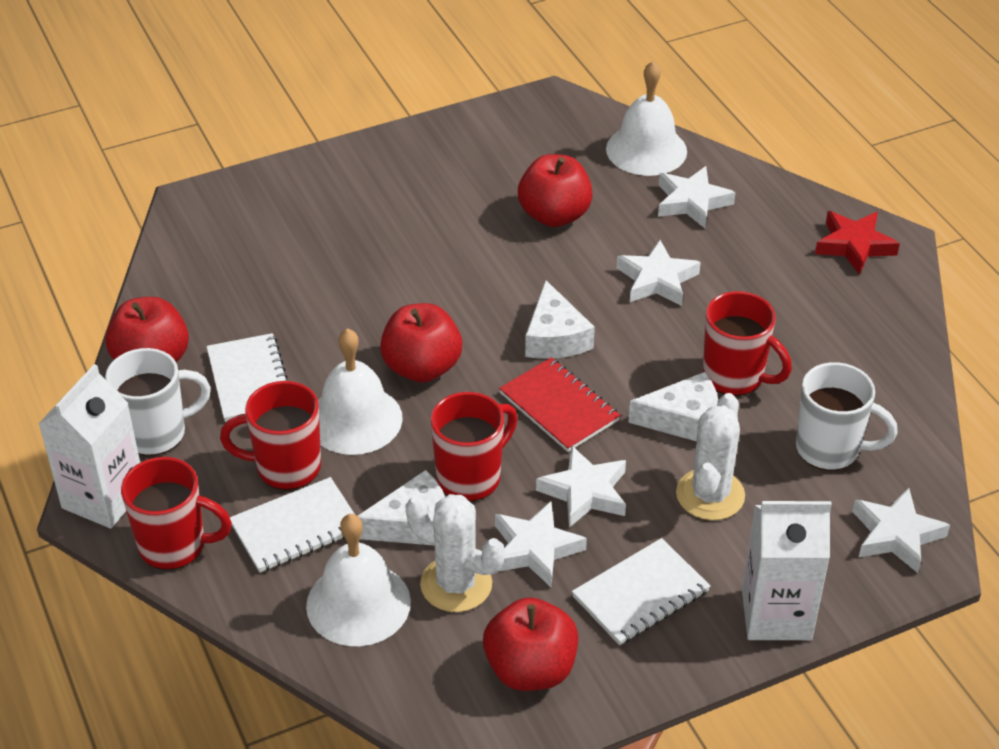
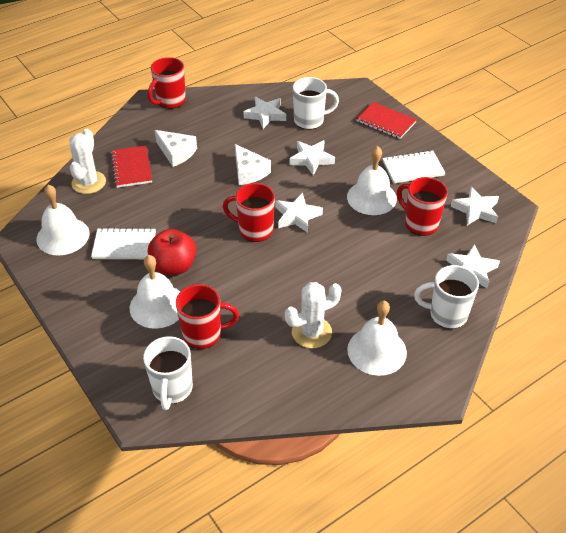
red apple: [106,297,189,362] [380,303,462,382] [483,598,578,691] [518,154,593,227] = 4 -> [148,229,196,275] = 1
red notebook: [499,357,621,452] = 1 -> [111,146,152,188] [356,102,417,139] = 2
red star: [815,211,900,275] = 1 -> none = 0
white bell: [306,514,411,646] [318,328,403,455] [606,61,687,176] = 3 -> [36,185,89,255] [130,255,180,329] [347,146,397,215] [347,301,407,376] = 4
white carton: [39,364,140,529] [742,501,832,640] = 2 -> none = 0
white cheese: [358,470,445,546] [525,280,595,359] [628,372,718,441] = 3 -> [155,130,197,167] [235,144,271,185] = 2
white mug: [105,348,211,456] [796,362,898,471] = 2 -> [143,336,193,410] [293,77,339,130] [414,265,479,329] = 3
white notebook: [206,333,288,422] [230,477,354,573] [572,538,710,645] = 3 -> [91,228,156,259] [383,150,445,184] = 2

